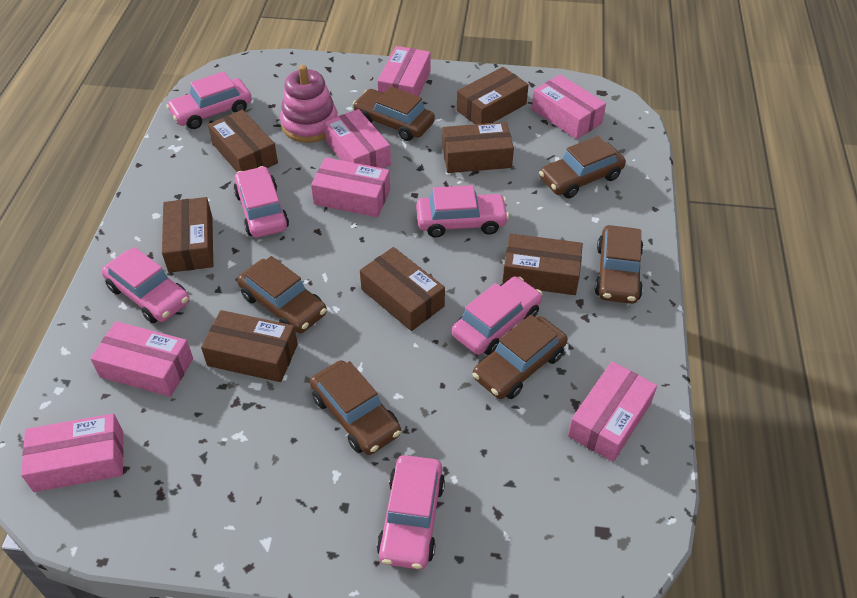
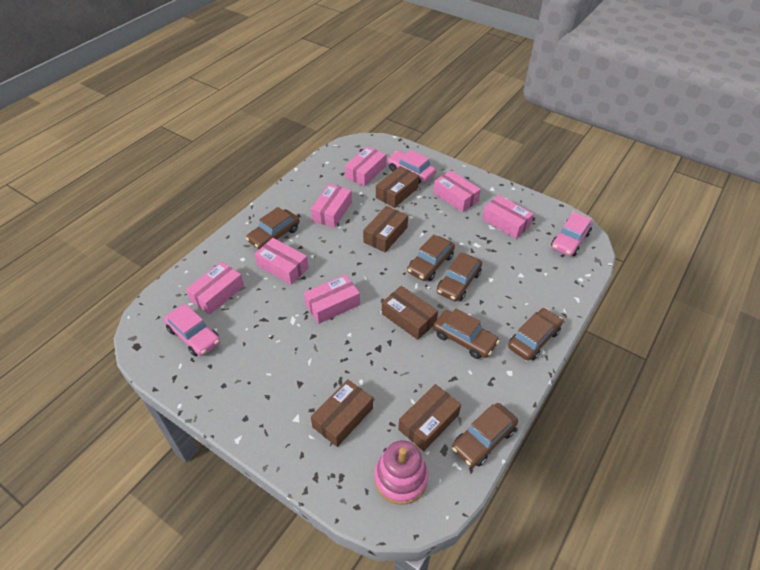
brown box: [162,197,213,273] [201,310,298,382] [208,110,278,172] [360,247,445,331] [442,122,514,173] [457,67,529,124] [502,233,583,295] = 7 -> [311,379,373,447] [363,206,408,252] [376,166,419,208] [382,286,438,340] [398,384,461,451] = 5
pink car: [101,247,190,323] [166,71,252,129] [233,166,289,238] [377,455,445,569] [416,185,509,238] [452,276,542,355] = 6 -> [164,304,220,356] [387,150,436,184] [551,212,593,256] = 3

